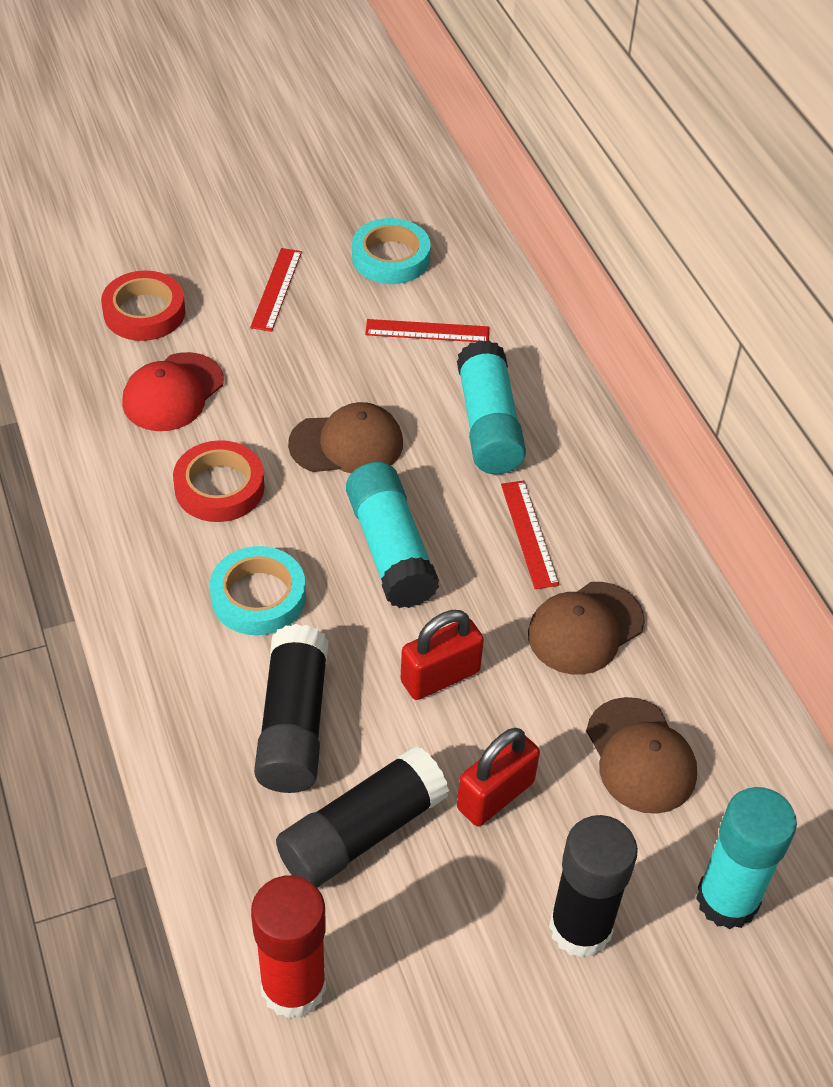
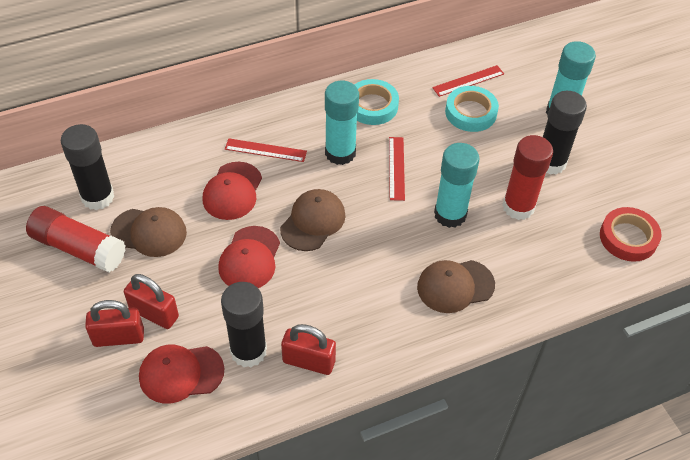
red cap: [122,352,224,431] = 1 -> [139,345,224,404] [203,162,262,220] [218,226,280,288] = 3
red glue stick: [251,875,326,1019] = 1 -> [26,206,126,272] [502,135,553,220] = 2
red padlock: [401,610,484,700] [457,728,540,826] = 2 -> [85,300,144,347] [124,274,179,329] [281,324,336,375] = 3
red tape: [101,271,185,341] [173,440,265,522] = 2 -> [600,207,661,262] = 1

